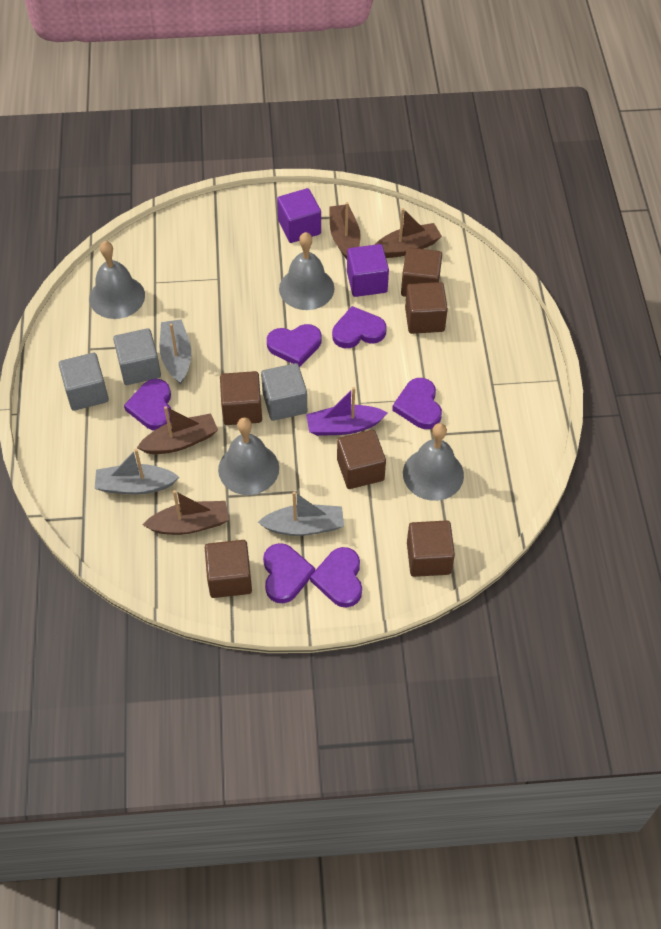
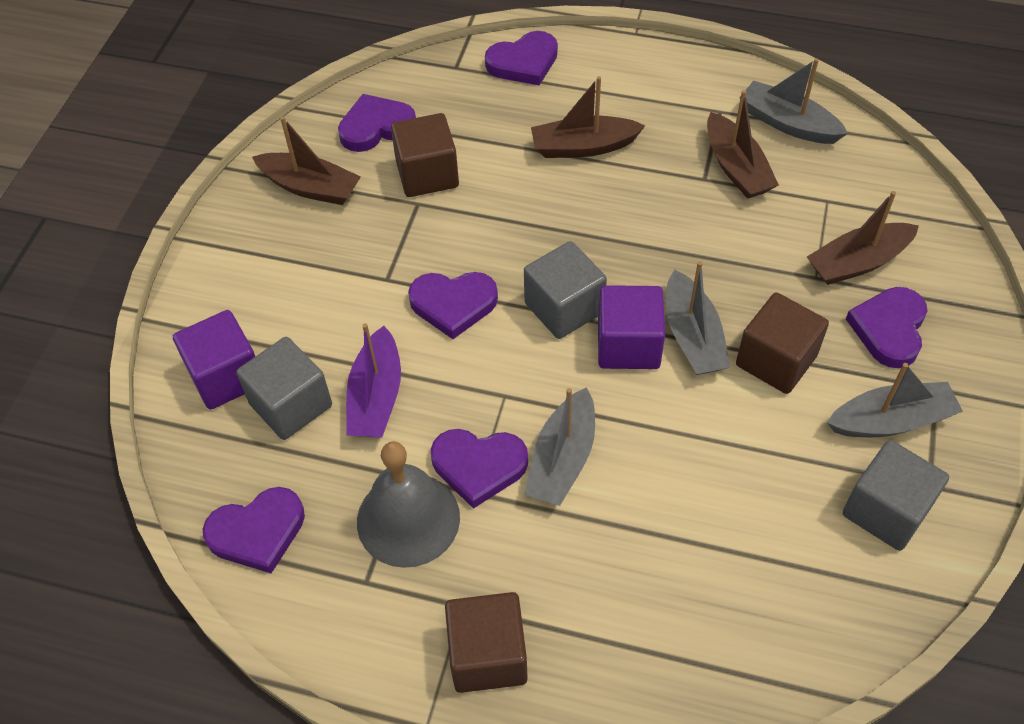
brown cube: [205,540,252,598] [220,371,262,425] [337,430,386,489] [401,247,442,297] [405,282,448,334] [407,520,455,577] = 6 -> [391,113,459,197] [445,592,528,693] [736,292,829,394] = 3
grey bell: [89,241,145,319] [218,417,279,495] [279,232,334,310] [403,423,464,501] = 4 -> [357,441,460,568] = 1
grey boat: [95,449,179,494] [159,319,191,385] [258,491,344,536] = 3 -> [524,387,595,506] [666,261,730,375] [739,58,848,144] [827,363,963,437] = 4

